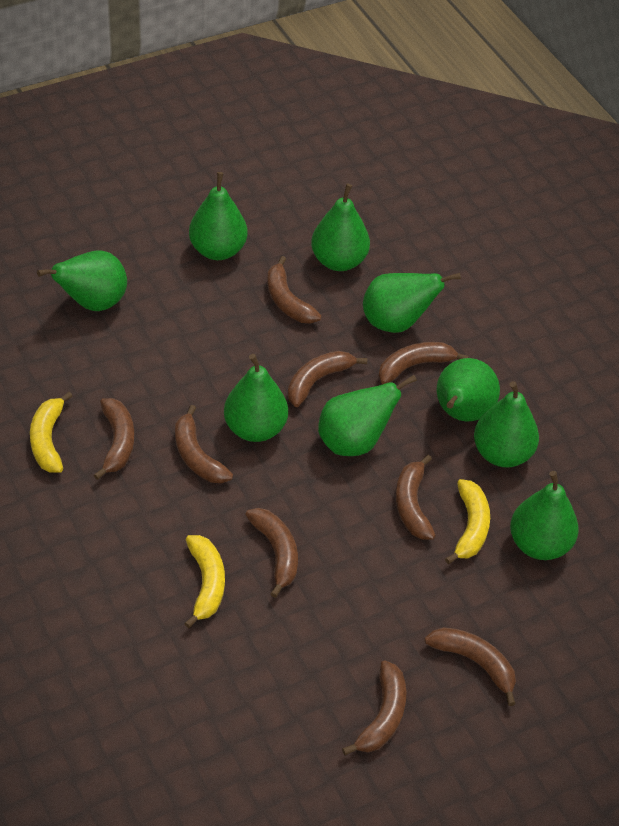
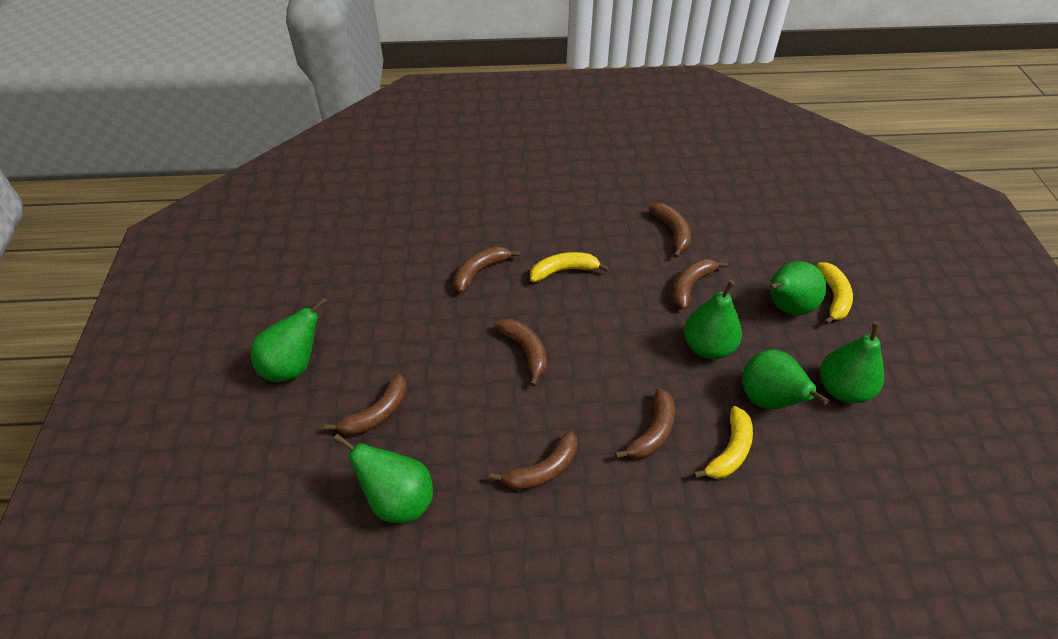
brown banana: [94,398,135,480] [175,405,233,483] [245,508,298,598] [267,256,322,324] [288,351,367,407] [342,660,406,755] [378,342,469,384] [396,455,436,540] [424,627,516,706] = 9 -> [324,374,407,436] [454,246,520,293] [490,431,577,491] [495,319,547,386] [615,388,675,459] [649,203,691,258] [673,259,728,309] = 7
green pear: [37,250,127,311] [189,172,247,260] [224,354,288,442] [311,183,370,271] [318,375,417,456] [363,273,461,333] [437,358,500,422] [474,381,539,468] [510,471,579,560] = 9 -> [251,297,328,382] [333,434,433,523] [684,280,742,359] [742,349,829,409] [768,261,826,315] [820,322,884,403] = 6

